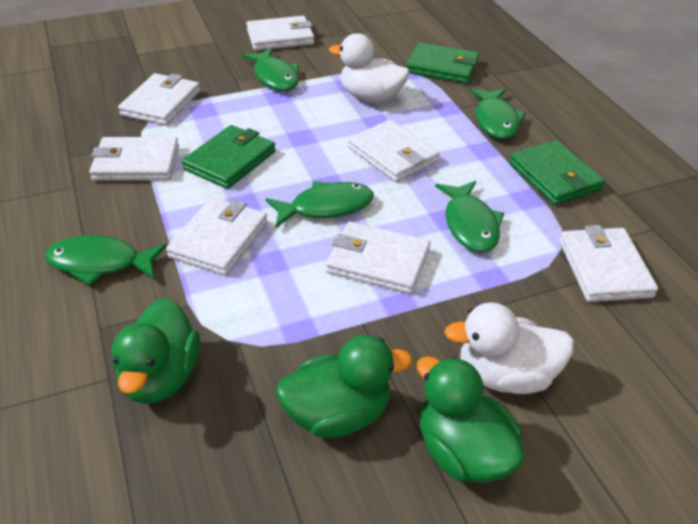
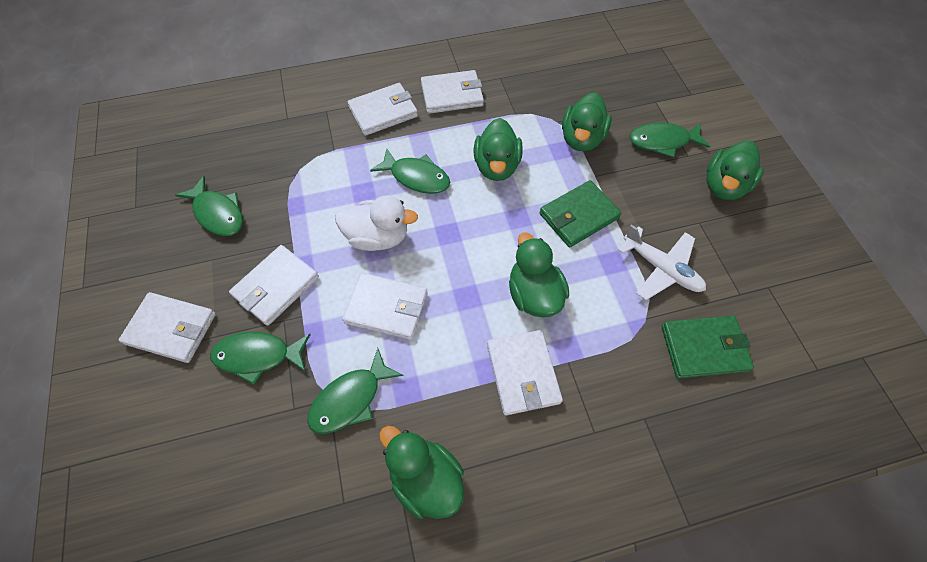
green duck: [111,298,200,404] [276,335,412,438] [417,356,525,483] = 3 -> [379,426,464,519] [474,118,523,181] [509,233,569,317] [562,92,612,151] [707,141,764,200] = 5
green wallet: [182,125,276,189] [406,42,479,84] [509,140,605,205] = 3 -> [539,180,622,248] [662,316,754,378] = 2
white duck: [329,33,410,102] [444,302,574,394] = 2 -> [335,195,418,251] = 1
white plane: none = 0 -> [618,225,706,300] = 1
white wallet: [89,137,179,181] [118,73,200,126] [166,197,268,276] [246,16,314,51] [326,221,431,294] [348,120,440,182] [559,225,658,302] = 7 -> [119,292,216,363] [229,245,319,326] [342,273,428,340] [348,83,418,136] [421,70,484,114] [487,330,563,415] = 6

